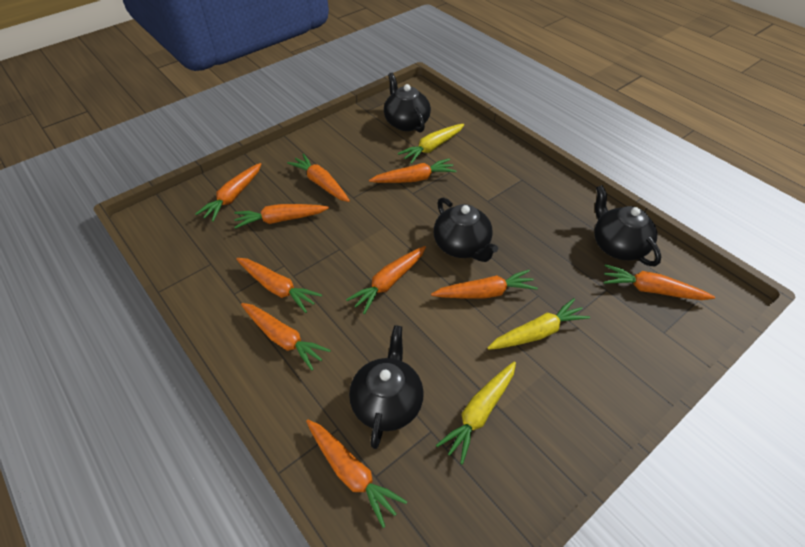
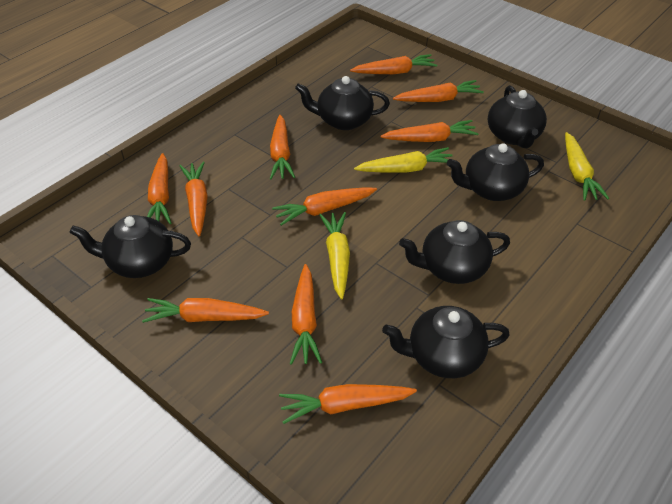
black teapot: [349,325,424,449] [384,73,431,133] [434,197,498,262] [594,185,661,266] = 4 -> [69,215,191,278] [295,76,390,130] [382,306,510,378] [399,220,510,284] [447,143,544,201] [488,85,547,148] = 6

